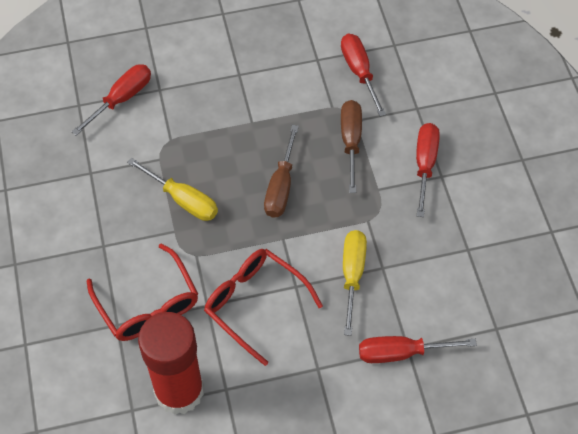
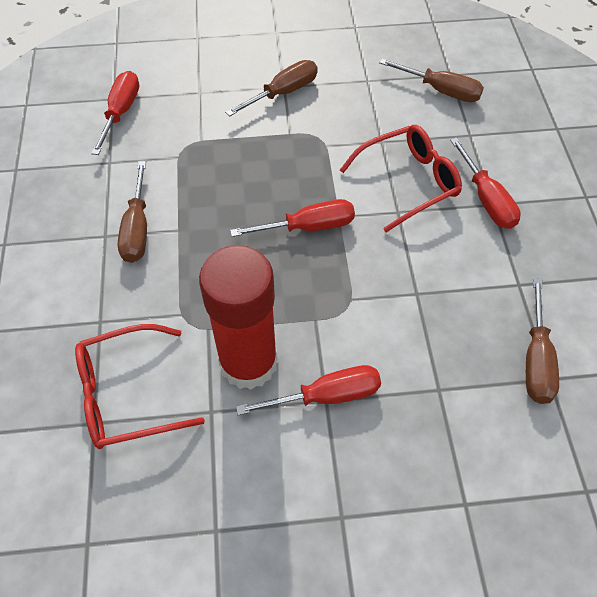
brown screwdriver: [264,125,299,218] [341,100,362,193] = 2 -> [118,161,147,263] [225,60,318,117] [379,58,484,102] [526,278,559,404] = 4
yellow screwdriver: [127,158,218,221] [343,230,367,336] = 2 -> none = 0

